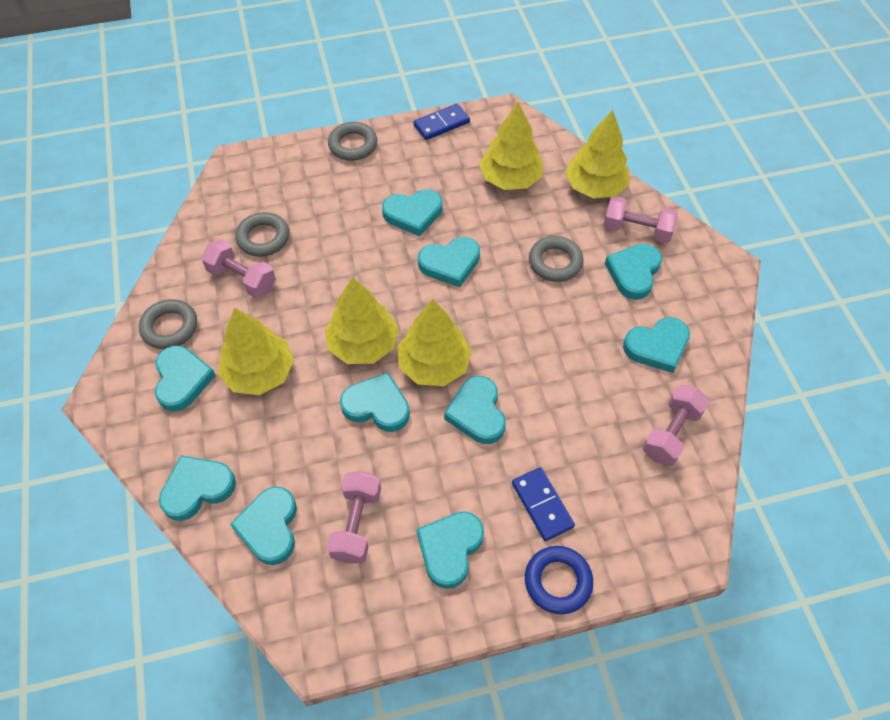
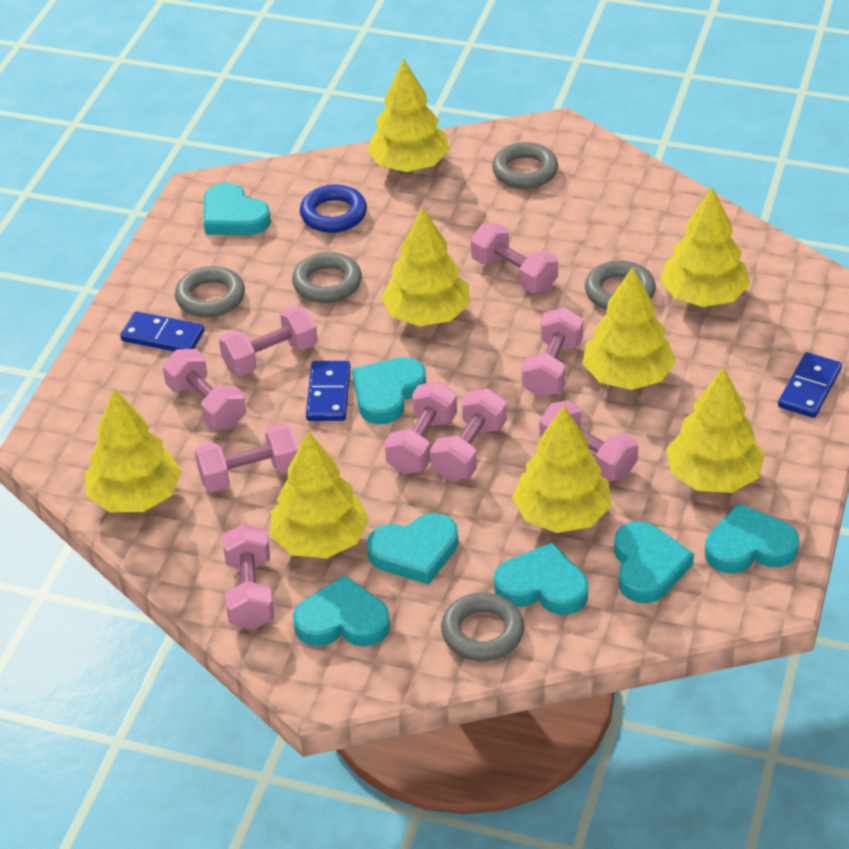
blue domino: [413,104,470,140] [512,467,575,541] = 2 -> [120,311,204,352] [306,361,351,421] [778,352,842,418] = 3
grey ring: [139,299,197,349] [235,212,289,257] [328,122,377,161] [529,236,584,282] = 4 -> [175,266,245,318] [292,252,362,303] [441,592,524,661] [492,142,558,189] [585,260,656,310] = 5
pink dumbbell: [201,239,276,298] [327,471,381,563] [603,196,678,243] [642,385,709,466] = 4 -> [163,349,246,430] [195,423,298,492] [219,306,318,376] [223,523,274,630] [384,381,457,474] [431,388,507,481] [471,223,558,293] [521,307,583,397] [540,400,638,481] = 9
turquoise heart: [155,346,216,411] [159,455,236,521] [230,486,297,565] [340,372,410,432] [382,189,442,236] [417,512,484,589] [418,237,480,287] [444,376,506,444] [605,244,662,300] [623,317,690,373] = 10 -> [204,182,271,235] [293,575,390,647] [352,357,426,424] [367,513,458,585] [494,542,588,615] [614,521,694,603] [705,503,799,573] = 7
yellow tree: [218,308,294,395] [325,277,399,364] [397,299,472,386] [479,102,543,190] [565,110,630,198] = 5 -> [85,389,182,512] [270,431,369,558] [367,59,449,172] [381,207,470,326] [512,405,612,533] [582,267,676,390] [660,187,750,307] [666,367,765,493] = 8

